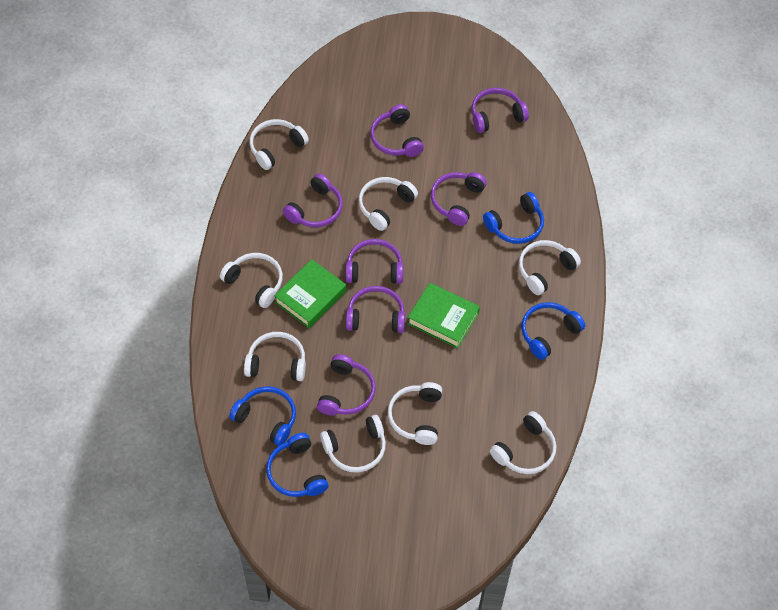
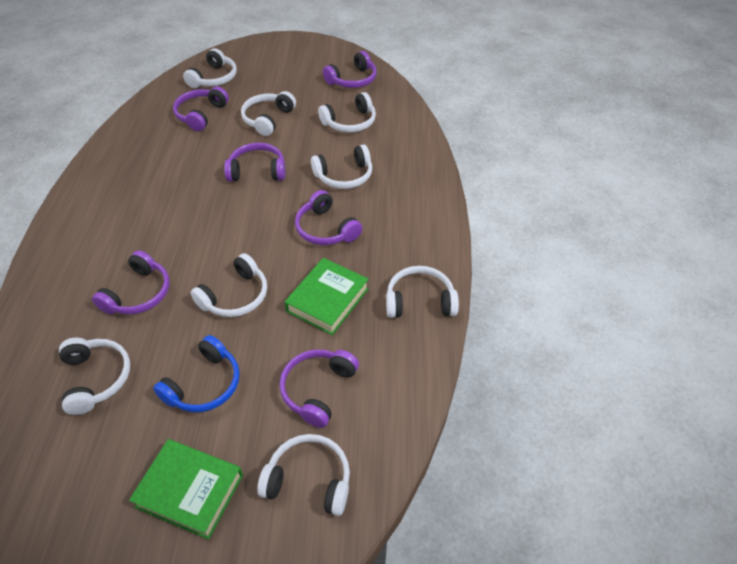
blue headphones: [229,386,296,446] [266,433,328,497] [483,192,544,244] [521,302,585,360] = 4 -> [153,335,240,412] = 1
purple headphones: [283,173,343,227] [317,354,376,416] [345,239,403,284] [346,286,405,333] [370,104,424,157] [431,172,487,226] [472,88,529,133] = 7 -> [92,250,170,314] [173,87,229,131] [224,143,285,181] [279,349,359,428] [295,190,362,245] [323,51,377,88] = 6

